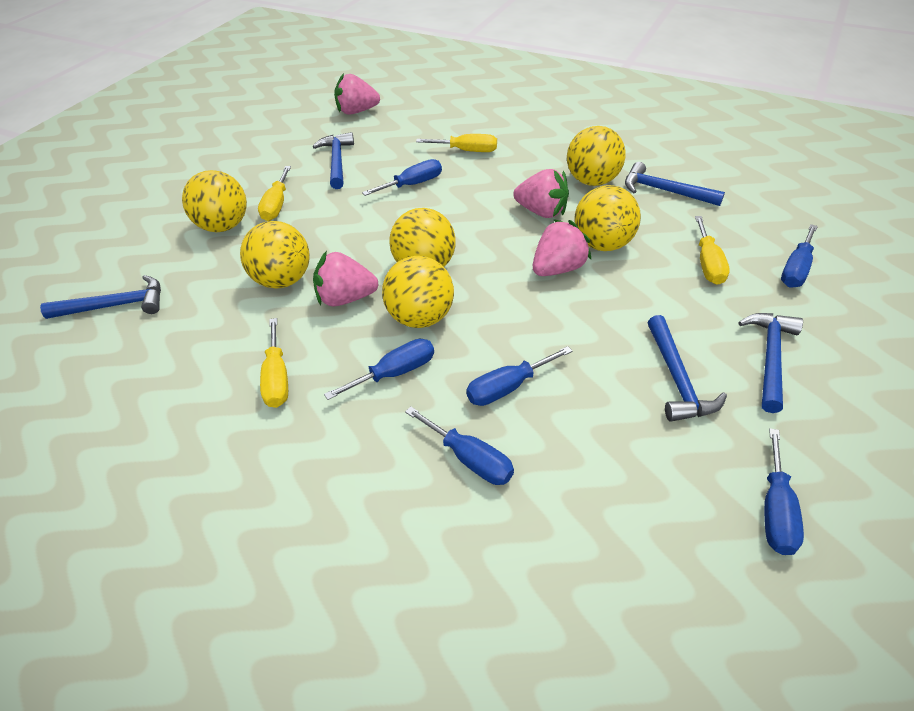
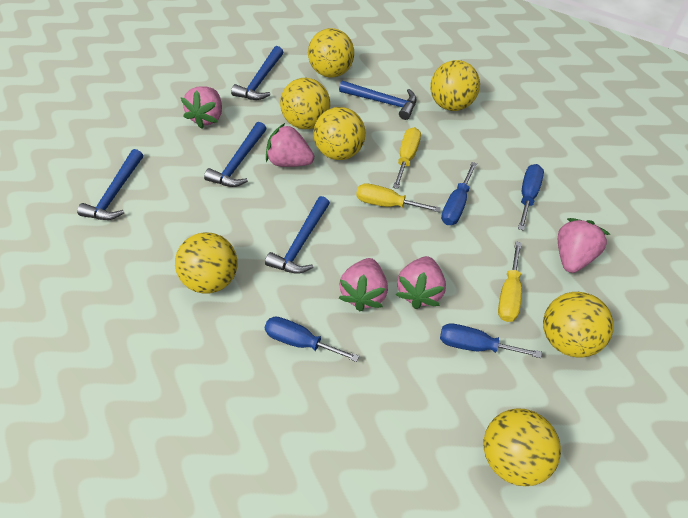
blue screwdriver: [324,339,434,400] [362,159,442,196] [405,406,514,485] [466,346,572,406] [764,428,804,555] [781,224,818,288] = 6 -> [265,317,359,362] [440,323,542,358] [441,162,477,225] [518,164,544,231] = 4
pink strawberry: [313,251,379,306] [334,73,380,115] [513,169,569,218] [533,219,592,276] = 4 -> [181,87,222,129] [266,123,314,167] [339,258,388,312] [396,256,446,309] [558,218,610,273] = 5
yellow ball: [182,170,247,232] [240,221,310,289] [382,256,454,328] [389,208,456,267] [567,126,625,186] [574,185,641,251] = 6 -> [175,232,237,294] [280,78,330,129] [308,28,354,77] [313,107,365,160] [430,60,480,111] [484,408,561,486] [543,292,613,358] = 7
yellow screwdriver: [258,166,291,221] [260,318,288,408] [416,134,497,152] [695,216,730,285] = 4 -> [356,183,441,212] [393,127,421,189] [498,242,522,322] = 3

